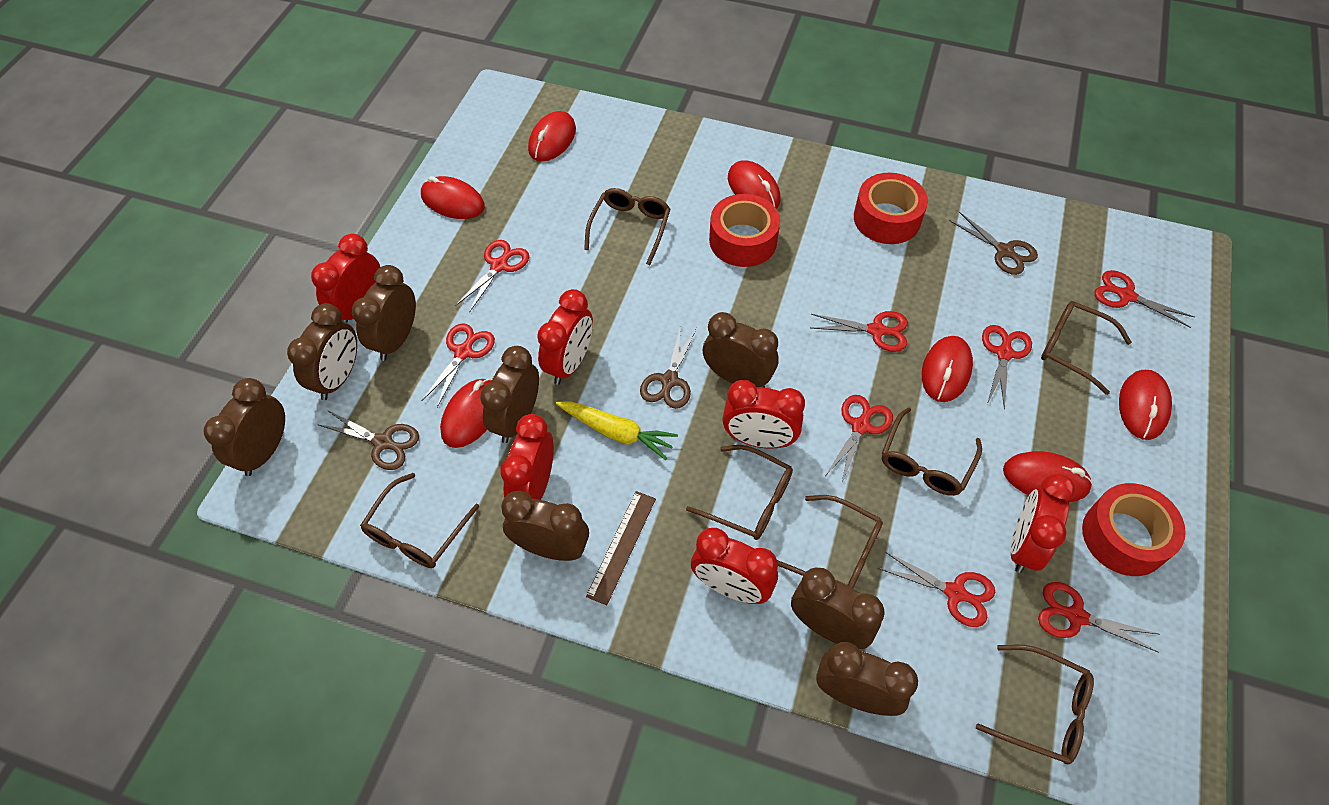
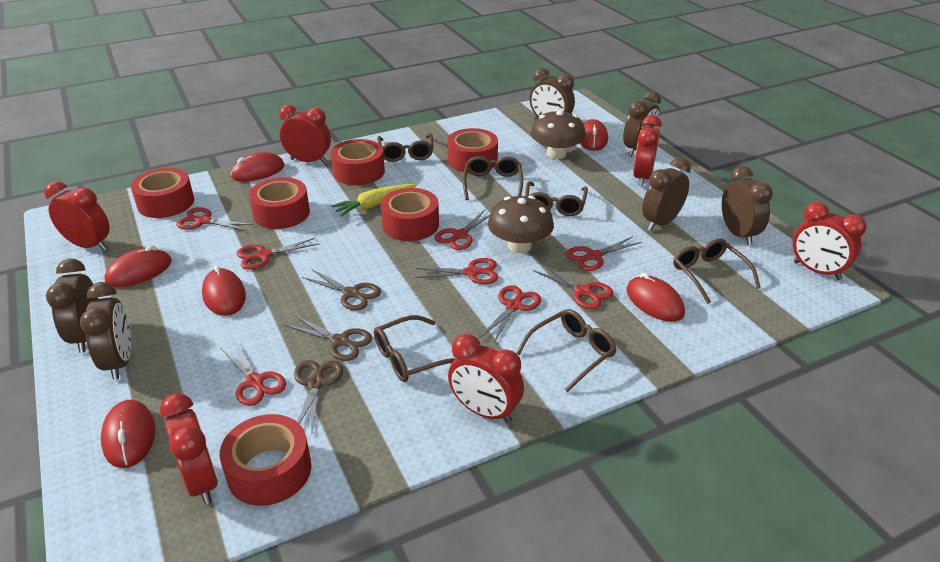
brown clock: [203,378,285,476] [287,303,357,400] [352,265,416,361] [480,346,539,443] [501,491,589,561] [703,312,779,388] [791,568,884,649] [816,642,918,716] = 8 -> [46,258,98,353] [80,282,131,380] [529,68,575,119] [623,91,661,156] [642,158,691,231] [722,166,773,245] = 6
brown glasses: [360,473,479,568] [584,188,671,265] [686,445,793,540] [777,495,883,588] [882,407,982,496] [976,645,1094,764] [1041,301,1132,395] = 7 -> [374,315,456,382] [377,133,434,162] [463,156,523,200] [516,309,617,392] [525,181,588,216] [673,238,761,304] = 6
brown mushroom: none = 0 -> [488,196,554,253] [531,110,586,159] = 2
brown ruler: [586,491,656,605] = 1 -> none = 0
red mouse: [421,176,485,219] [440,379,492,448] [528,111,576,161] [728,160,781,209] [922,336,973,402] [1003,451,1093,502] [1119,370,1172,440] = 7 -> [101,400,156,468] [104,245,172,287] [202,265,246,316] [230,152,285,182] [580,119,608,151] [626,272,685,322] = 6
red tape: [709,194,780,267] [854,173,928,244] [1082,483,1186,576] = 3 -> [131,168,194,218] [220,414,311,506] [249,177,310,229] [331,139,385,185] [381,188,439,241] [447,128,498,173] = 6

